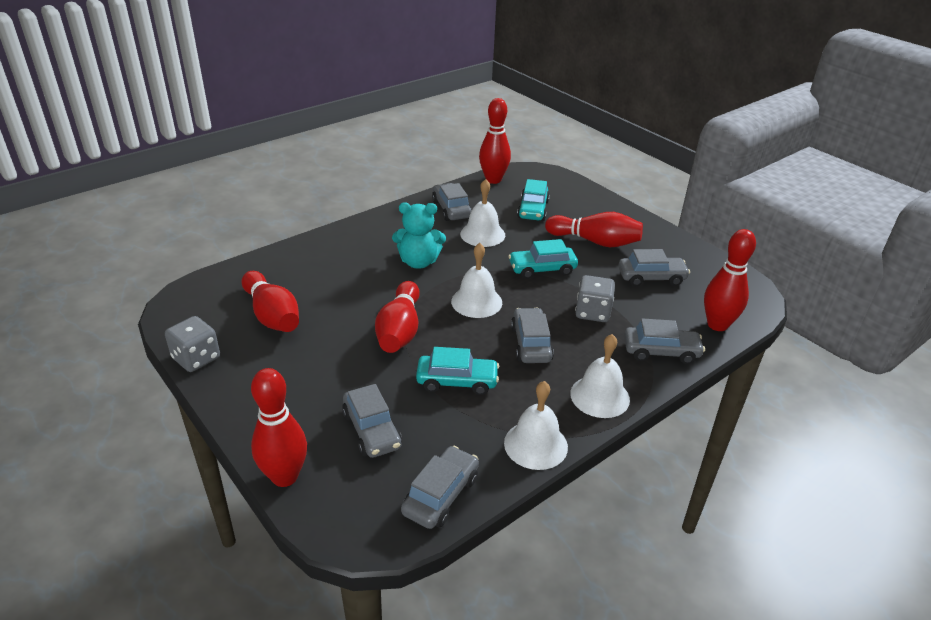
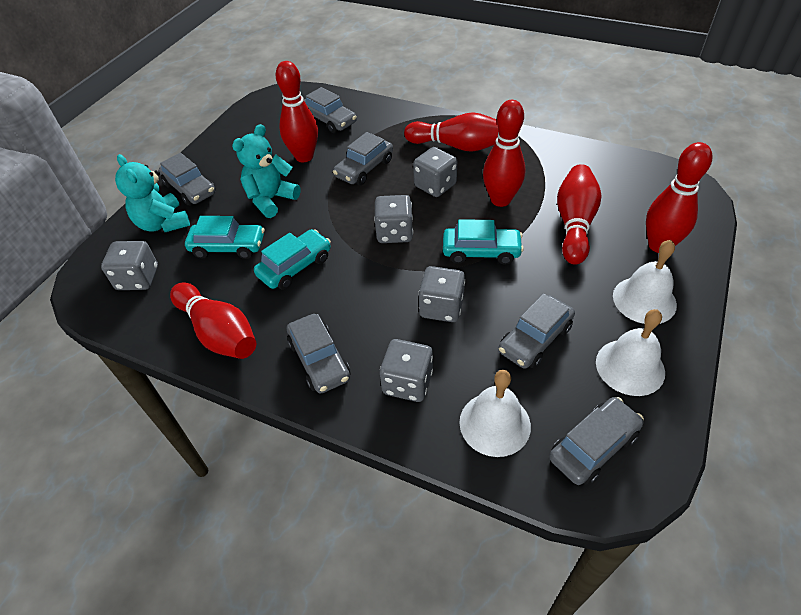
grey dice: [165,316,220,372] [575,275,615,322] = 2 -> [101,241,158,290] [374,195,413,243] [380,339,433,402] [413,147,457,197] [418,266,465,322] = 5
turquoise teddy bear: [392,202,446,269] = 1 -> [115,154,190,232] [232,124,301,218] = 2
white bell: [451,243,502,318] [460,179,505,247] [504,381,568,470] [570,334,630,418] = 4 -> [459,370,531,457] [596,309,665,396] [613,240,677,324] = 3

